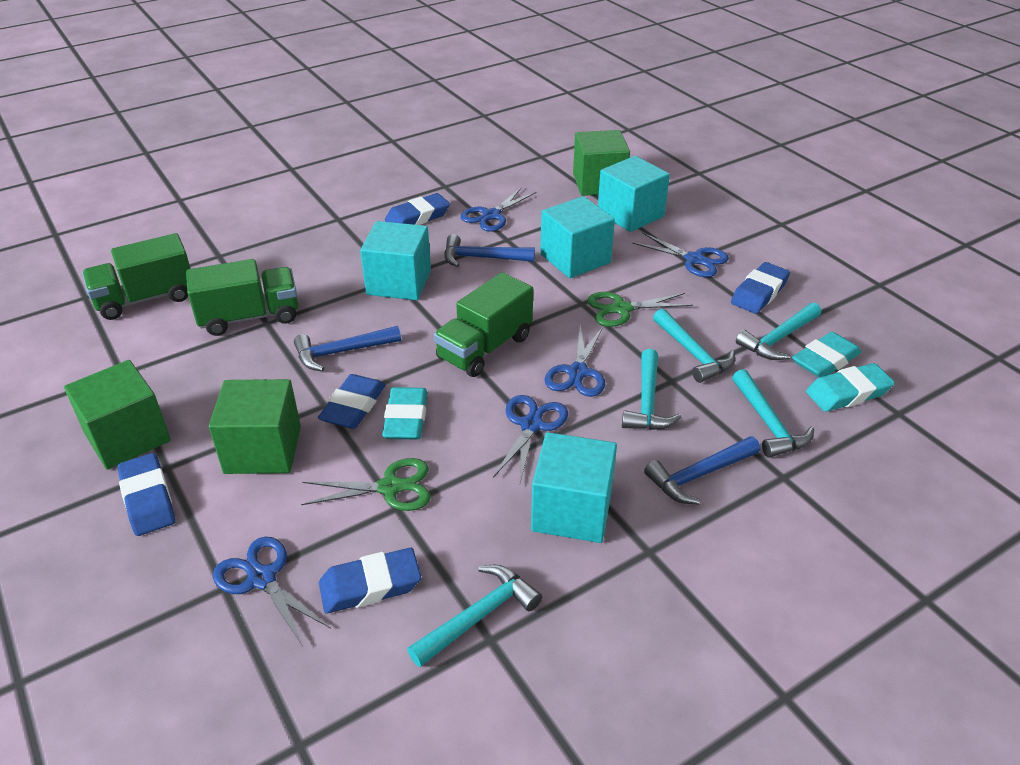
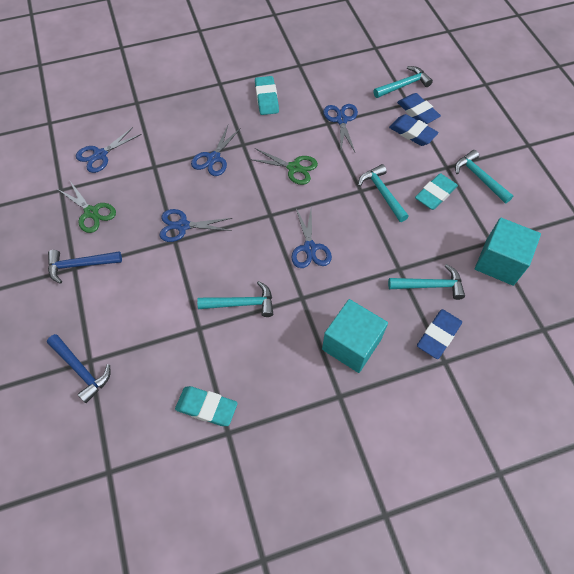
blue eraser: [117,453,175,536] [318,374,386,429] [319,548,421,613] [385,193,450,225] [731,262,790,314] = 5 -> [389,114,439,146] [397,93,441,124] [417,309,462,359] = 3
blue hammer: [294,326,401,371] [444,234,535,267] [644,436,760,504] = 3 -> [47,334,111,403] [48,250,122,284] = 2
green cube: [64,360,171,470] [209,379,301,474] [573,130,630,196] = 3 -> none = 0
green truck: [82,233,191,320] [186,259,298,336] [434,272,533,377] = 3 -> none = 0
turquoise cube: [360,221,431,300] [531,432,617,543] [540,196,615,278] [598,156,670,232] = 4 -> [322,299,388,373] [475,217,541,286] = 2

